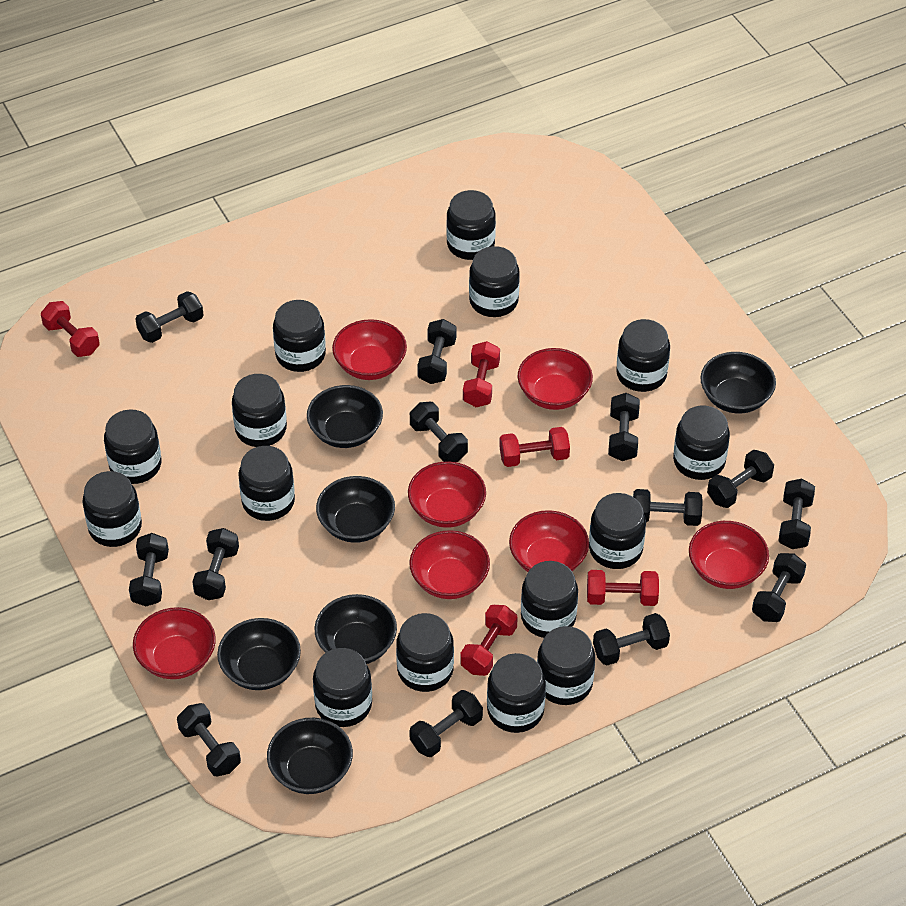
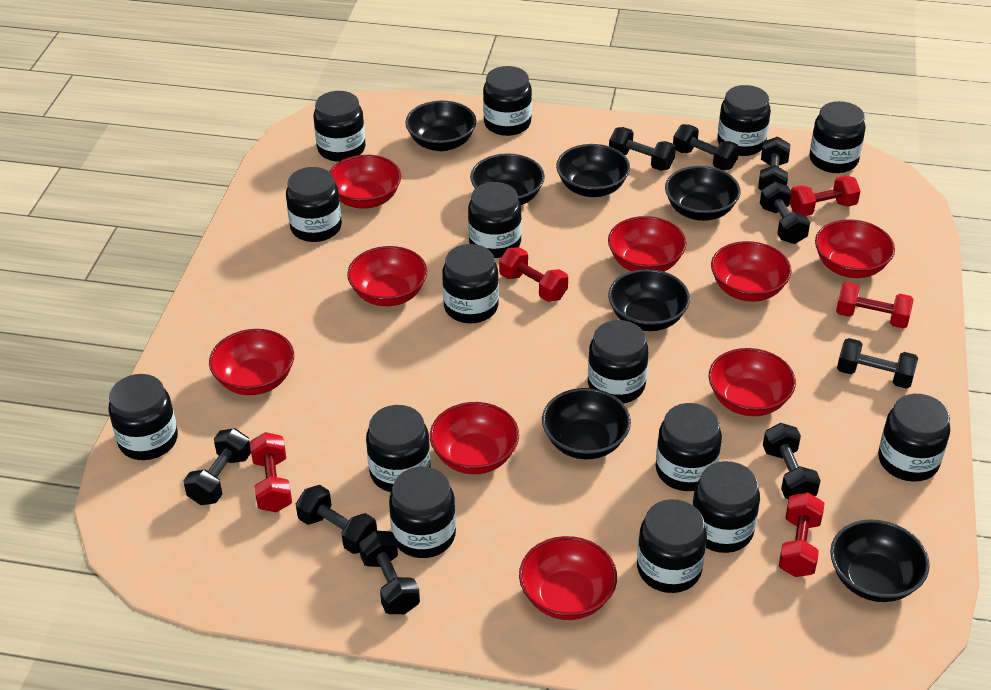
black bowl: [217,618,301,690] [267,718,353,794] [307,385,383,448] [314,594,397,664] [316,476,395,543] [701,352,776,414] = 6 -> [405,101,476,151] [470,153,545,205] [542,388,631,459] [556,144,630,197] [608,269,690,331] [665,166,741,221] [830,519,930,602] = 7
black dumbbell: [129,533,169,606] [135,291,204,343] [177,703,241,777] [192,528,239,600] [409,690,483,757] [410,402,468,462] [417,319,456,384] [593,613,670,665] [608,393,640,461] [633,489,703,526] [707,450,774,508] [752,553,806,622] [779,479,815,549] = 13 -> [183,428,251,505] [296,485,377,554] [359,530,420,614] [609,127,676,171] [673,124,739,170] [758,137,790,190] [760,182,810,244] [763,423,821,499] [837,338,918,389] = 9
red bowl: [133,607,216,679] [332,319,407,380] [408,461,486,528] [409,530,490,599] [509,510,589,572] [518,348,593,410] [689,521,769,589] = 7 -> [209,329,294,395] [329,155,401,209] [347,246,427,306] [430,402,519,474] [519,536,617,620] [608,216,686,272] [709,348,796,416] [711,241,792,301] [815,219,895,278] = 9

